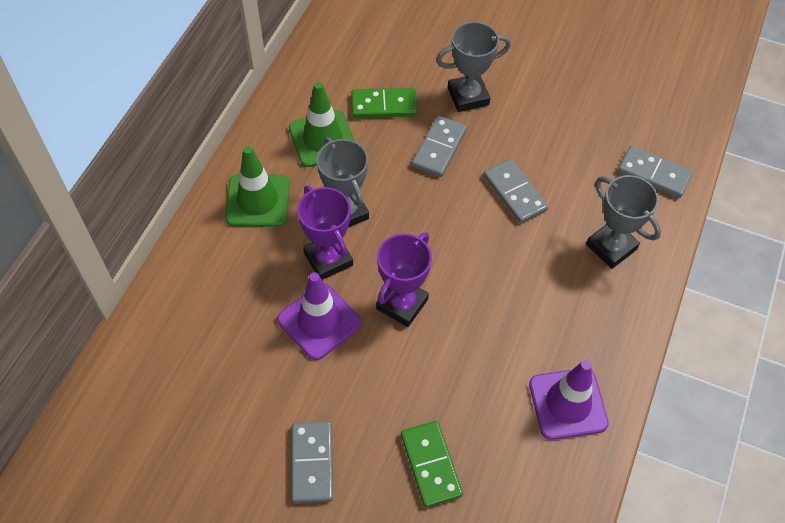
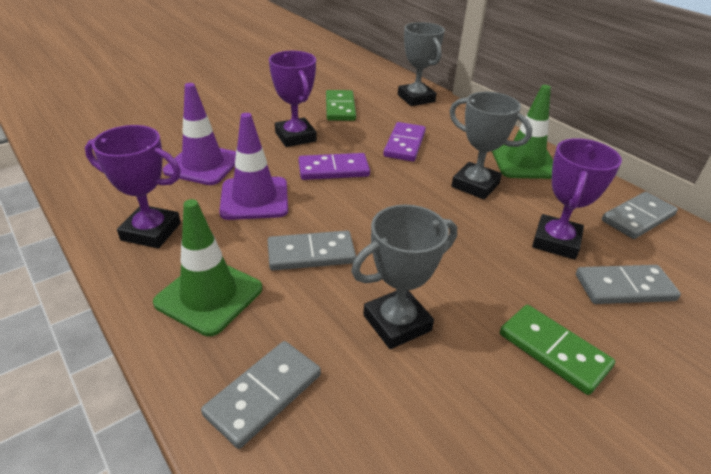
purple domino: none = 0 -> [298,153,370,180] [383,122,426,162] = 2
purple trophy: [297,185,353,280] [376,232,432,327] = 2 -> [85,125,181,248] [269,51,317,147] [532,138,622,260] = 3

